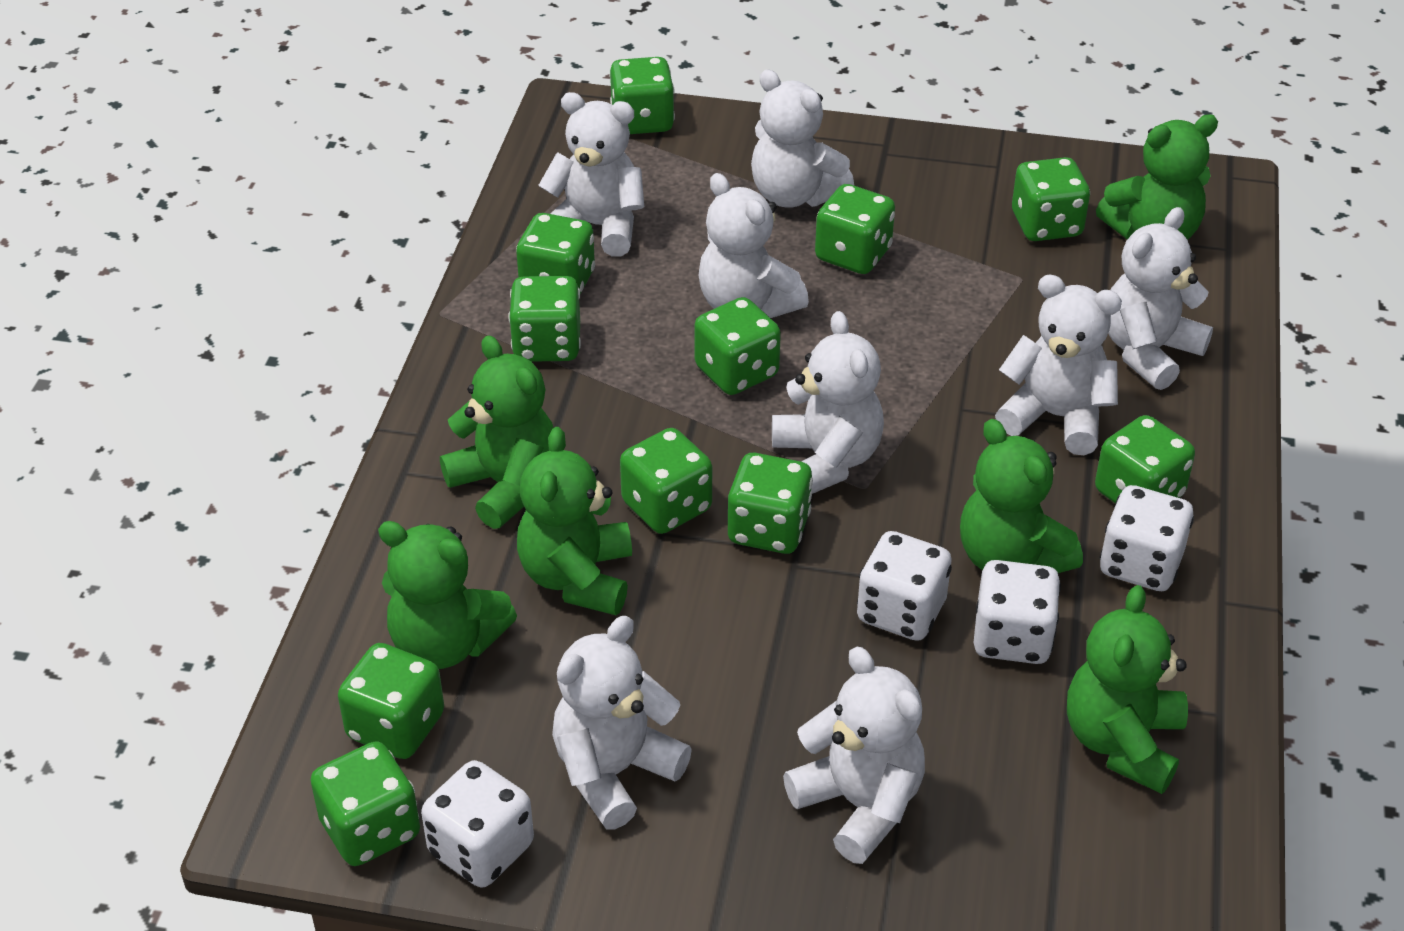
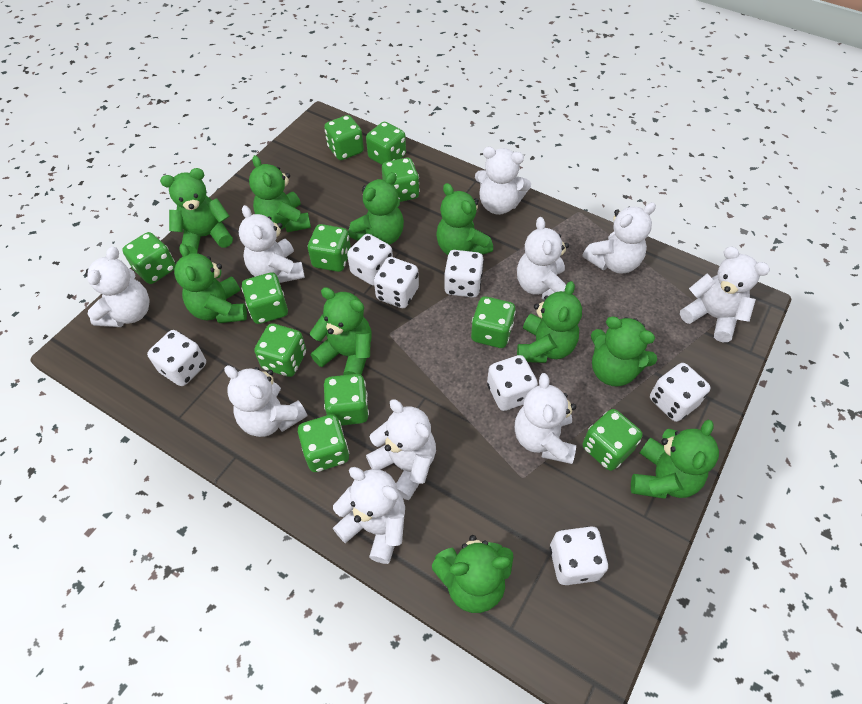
green teddy bear: [378,521,517,669] [440,335,553,529] [517,427,632,615] [960,419,1083,573] [1067,585,1188,794] [1096,114,1218,240] = 6 -> [160,168,233,254] [174,243,247,323] [249,155,311,232] [310,287,372,375] [348,172,404,245] [432,535,513,613] [436,183,493,255] [517,281,582,363] [591,316,657,387] [631,420,719,499] = 10
white dice: [421,760,534,887] [857,531,952,641] [974,560,1061,664] [1100,485,1194,591] = 4 -> [147,330,206,386] [347,234,393,286] [374,257,419,308] [444,250,484,298] [487,355,538,411] [550,526,608,585] [650,363,711,422] = 7
white teddy bear: [538,92,644,256] [552,616,692,829] [699,173,809,318] [751,70,854,208] [772,311,884,494] [783,647,925,864] [995,274,1122,455] [1108,207,1213,390] = 8 -> [85,247,150,327] [224,366,308,437] [239,205,305,283] [333,467,405,564] [366,399,436,500] [475,147,531,215] [515,373,576,464] [517,217,569,300] [583,202,656,274] [680,246,770,342] = 10

